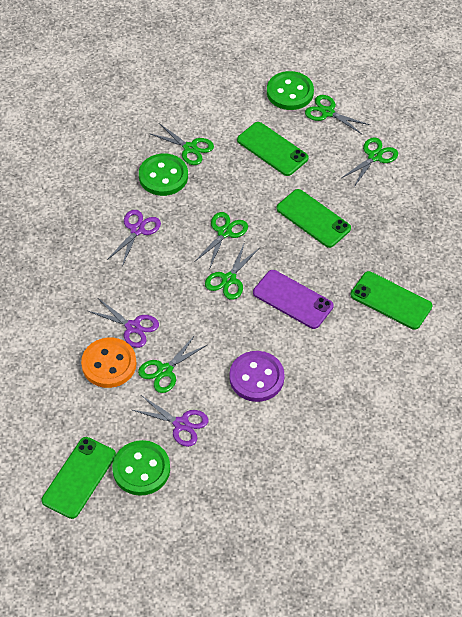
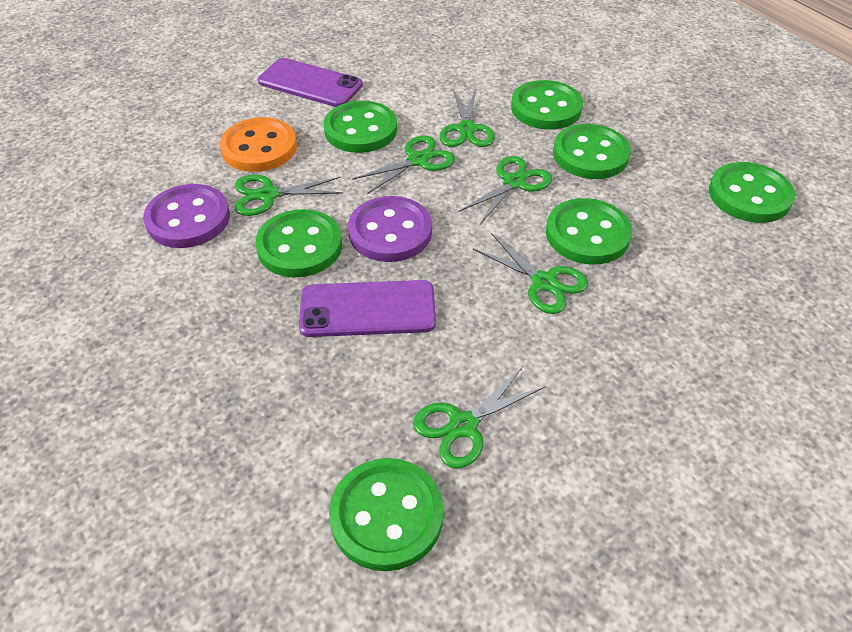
green button: [112,440,170,496] [139,154,188,196] [267,71,314,110] = 3 -> [255,209,342,277] [324,101,397,153] [329,458,444,571] [511,80,583,130] [546,198,632,265] [553,124,631,179] [709,162,795,223] = 7
green phone: [41,437,116,519] [237,122,309,176] [276,189,351,248] [351,271,432,330] = 4 -> none = 0
purple button: [229,351,285,402] = 1 -> [143,184,230,248] [348,196,432,262] = 2
purple phone: [253,270,334,329] = 1 -> [258,58,363,107] [299,280,436,337] = 2
purple scissors: [88,298,159,348] [107,210,161,266] [133,395,208,447] = 3 -> none = 0

